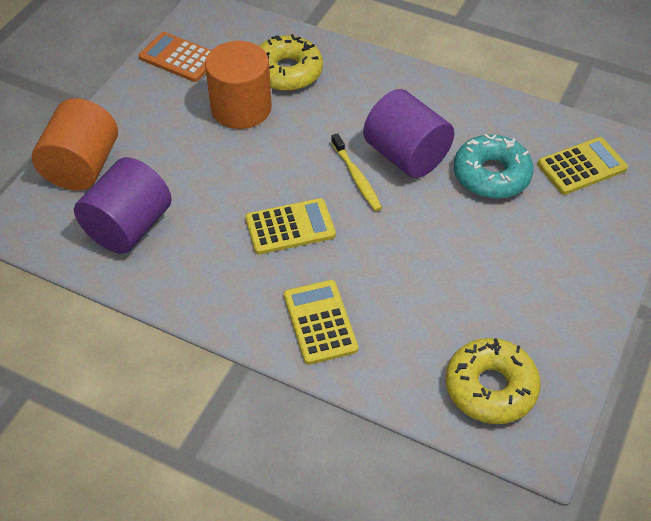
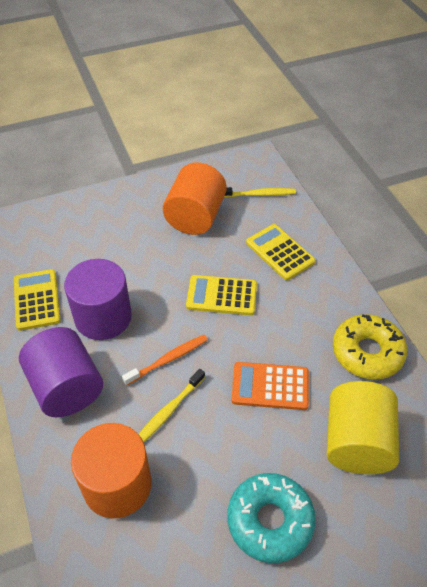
orange toothbrush: none = 0 -> [122,335,208,386] = 1
yellow cylinder: none = 0 -> [327,381,399,474] = 1
yellow donut: [259,34,323,91] [446,338,541,424] = 2 -> [333,314,407,380] = 1
yellow toothbrush: [331,133,382,211] = 1 -> [139,369,205,442] [224,187,296,198] = 2

